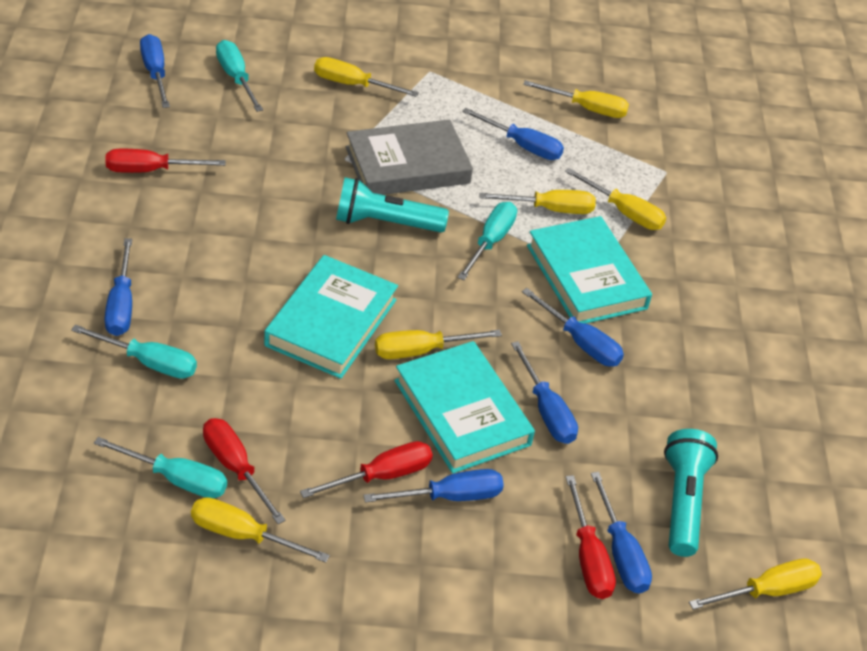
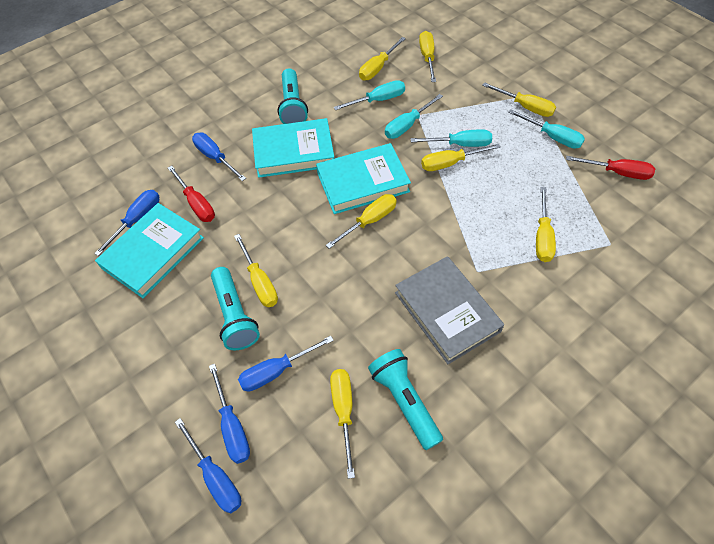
blue screwdriver: [104,238,132,336] [140,34,170,108] [363,469,504,502] [462,108,564,160] [511,341,578,444] [522,288,624,366] [591,472,652,594] = 7 -> [94,190,159,256] [175,418,241,513] [192,133,246,181] [209,364,250,464] [238,336,334,391] = 5
red screwdriver: [105,149,225,173] [203,418,286,524] [300,441,433,498] [566,475,616,599] = 4 -> [168,166,215,222] [566,156,655,180] = 2
turquoise flashlight: [336,177,449,232] [664,429,718,557] = 2 -> [211,267,260,351] [278,68,308,124] [368,349,443,450] = 3
yellow screwdriver: [191,497,330,563] [314,57,419,97] [375,330,502,359] [479,190,596,214] [523,80,629,118] [565,168,666,230] [689,558,822,610] = 7 -> [234,234,278,307] [326,194,397,249] [330,369,355,479] [359,37,406,80] [419,31,436,82] [421,144,501,171] [482,82,556,117] [536,187,556,262] = 8

